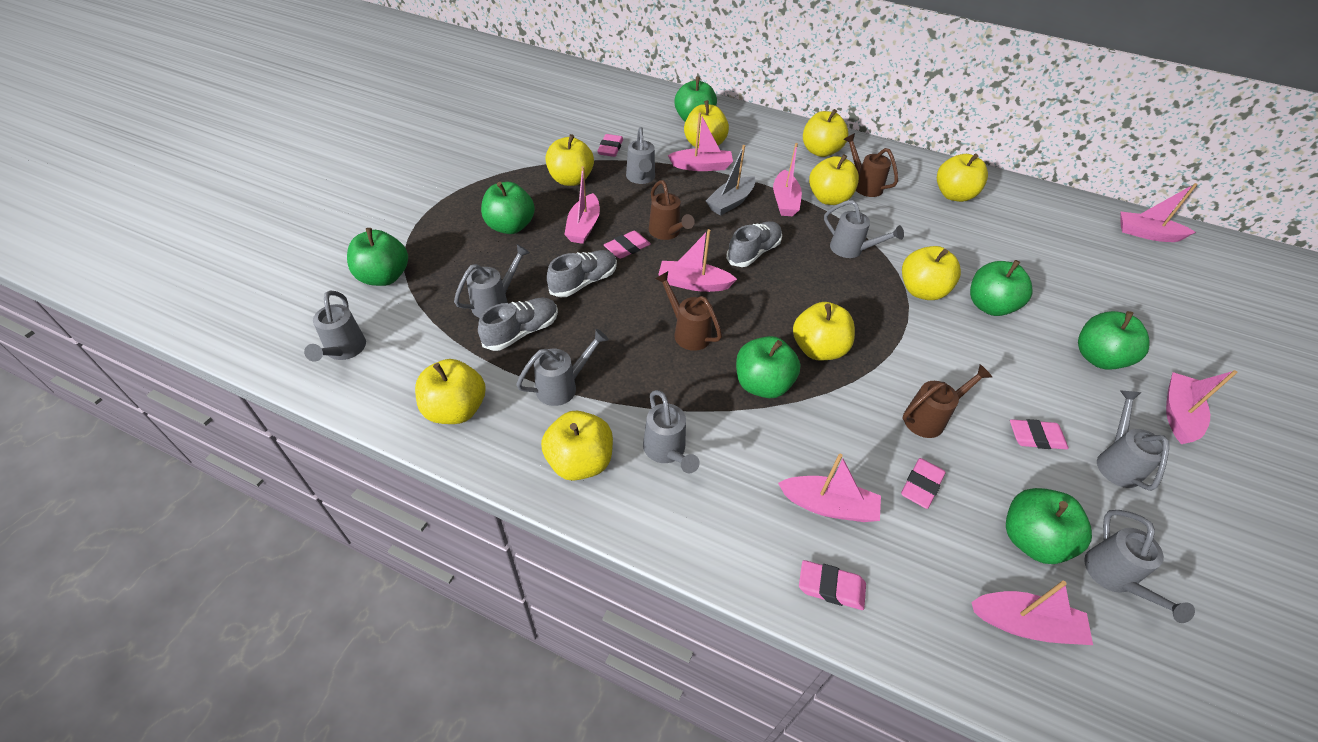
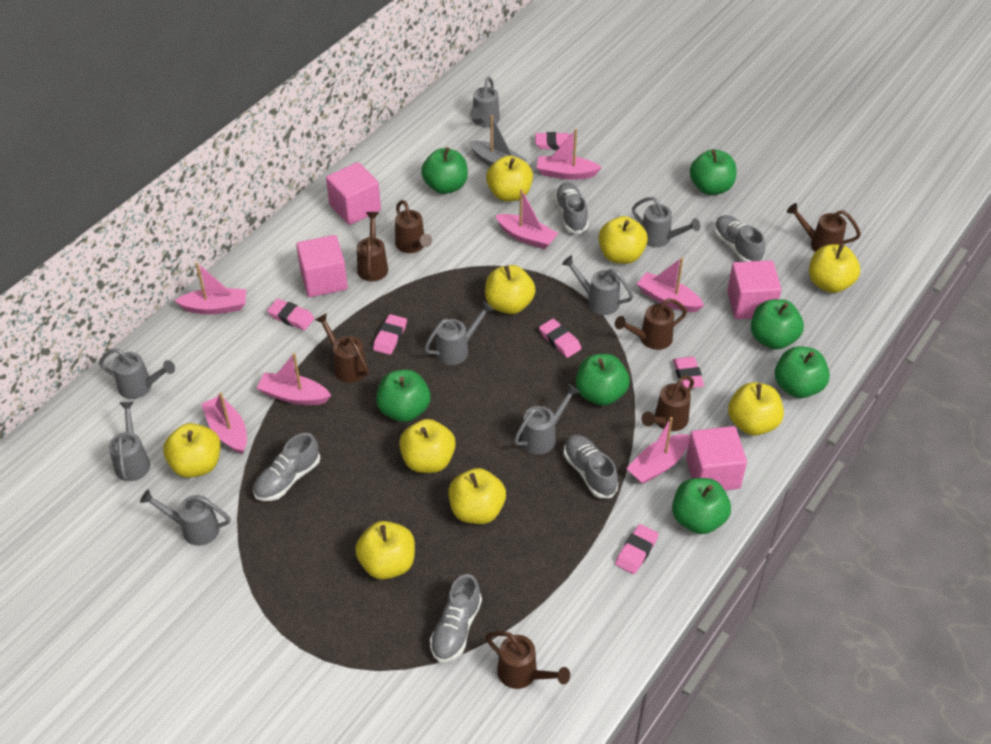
brown watering can: [649,180,695,240] [655,271,722,351] [843,133,898,197] [902,364,992,438] = 4 -> [315,313,369,383] [357,212,388,281] [395,200,432,253] [485,631,570,689] [615,298,687,350] [641,375,694,431] [787,203,861,252] = 7
grey shoe: [478,298,558,351] [547,250,617,297] [726,221,782,267] = 3 -> [253,433,320,501] [430,574,482,662] [554,182,589,234] [564,434,618,498] [714,215,765,262] = 5
pink boat: [564,166,600,244] [658,229,737,292] [668,113,733,171] [773,143,802,216] [778,454,881,522] [971,581,1093,645] [1120,183,1198,242] [1166,370,1238,444] = 8 -> [174,263,246,314] [201,392,247,454] [257,353,331,405] [496,189,558,249] [537,129,602,180] [626,417,690,484] [637,257,704,312] = 7
pink cube: none = 0 -> [296,235,348,297] [326,162,381,225] [686,426,747,490] [727,260,782,319] = 4
pink eraser: [597,134,623,157] [604,230,651,259] [799,560,866,610] [901,458,945,509] [1010,419,1068,449] = 5 -> [267,299,314,330] [373,314,407,355] [535,132,574,150] [539,319,582,358] [615,524,659,574] [673,356,704,389] = 6

